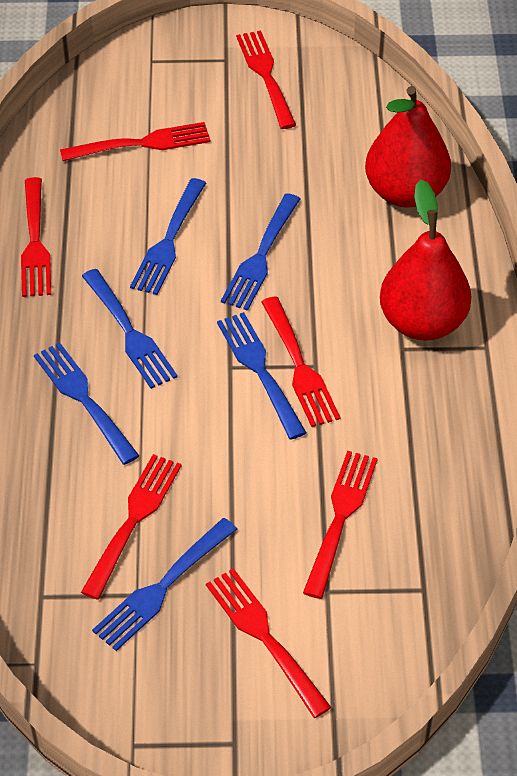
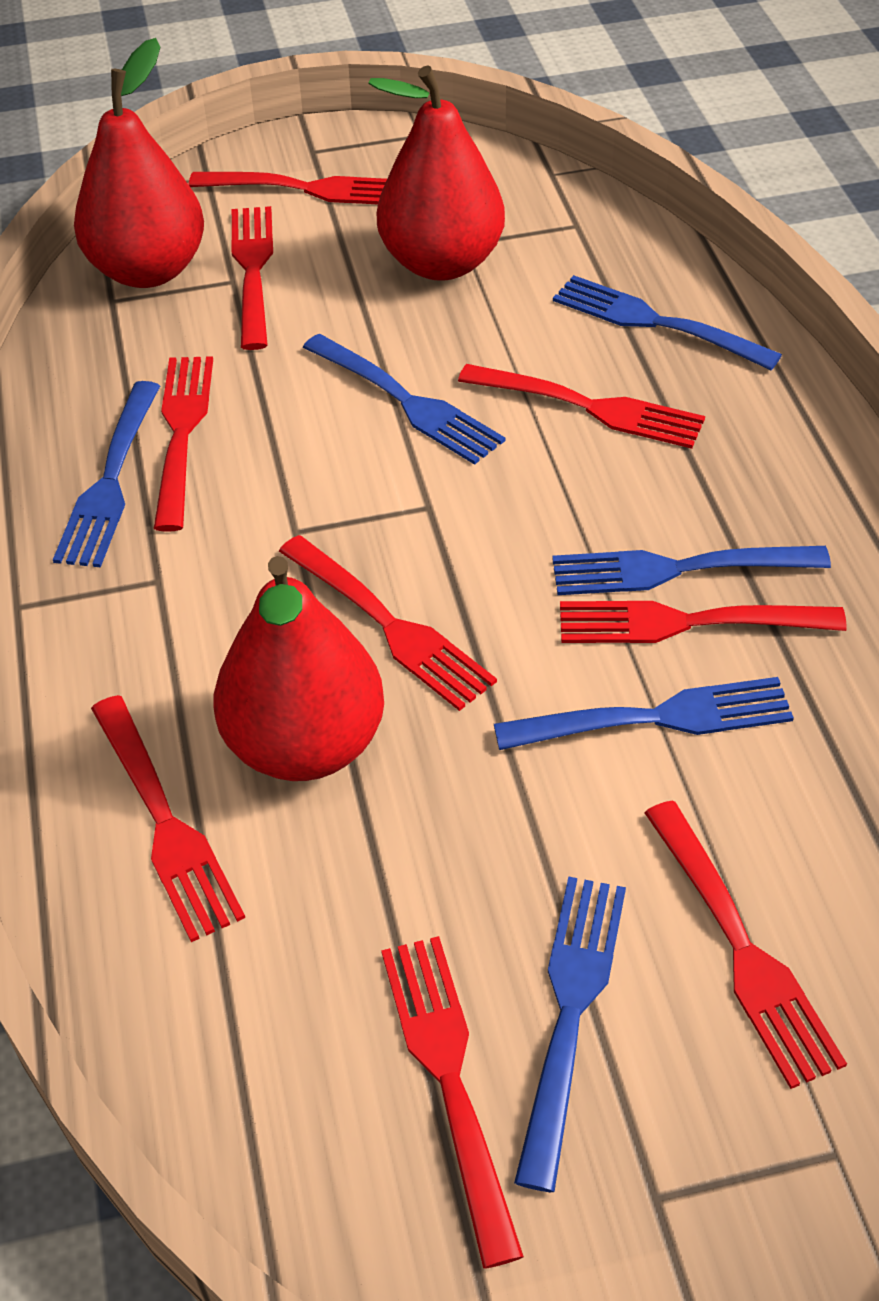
red fork: [21,177,51,297] [60,122,210,161] [81,454,182,600] [206,568,332,718] [236,30,296,129] [261,296,341,427] [303,451,378,599] = 7 -> [91,695,245,942] [154,356,213,532] [189,172,387,204] [232,206,273,350] [279,535,497,711] [381,936,524,1268] [458,364,705,449] [560,601,847,643] [644,800,847,1089] = 9
red pear: [365,86,451,208] [380,180,471,341] = 2 -> [74,38,204,288] [213,556,384,781] [368,65,505,281] = 3

